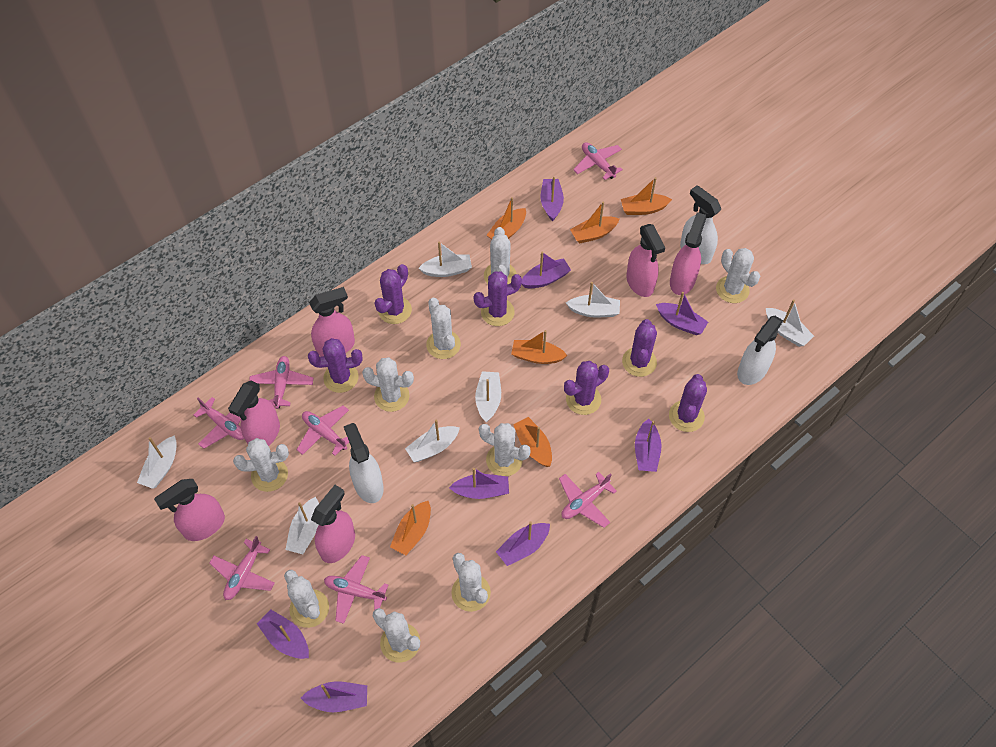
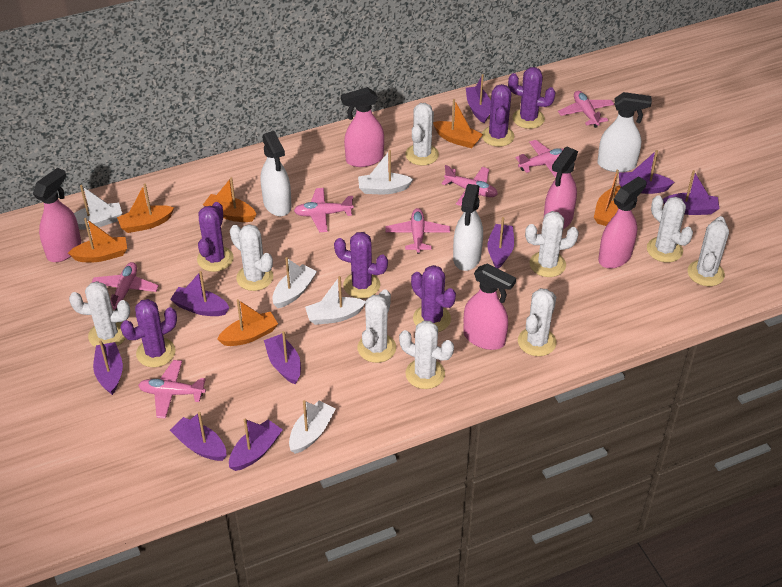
pink spray bottle: [154,479,225,541] [228,381,280,446] [309,287,355,357] [311,485,355,563] [626,224,665,297] [670,212,707,295] = 6 -> [33,168,81,262] [341,87,384,167] [464,263,516,350] [544,147,578,229] [598,176,646,269] = 5
purple boat: [257,610,309,659] [301,681,367,712] [449,468,509,499] [496,521,550,566] [521,252,571,288] [541,177,564,221] [635,419,662,472] [656,292,708,335] = 8 -> [93,340,123,395] [170,271,229,316] [170,412,227,461] [229,419,283,471] [264,331,301,385] [466,74,491,123] [488,217,514,269] [619,150,675,194] [663,170,719,215] = 9
white boat: [137,435,177,489] [285,497,319,554] [405,420,460,462] [418,242,472,277] [475,371,501,422] [566,282,620,318] [766,299,814,347] = 7 -> [74,185,122,230] [272,257,317,308] [289,400,336,454] [305,276,366,325] [358,150,413,194] = 5

